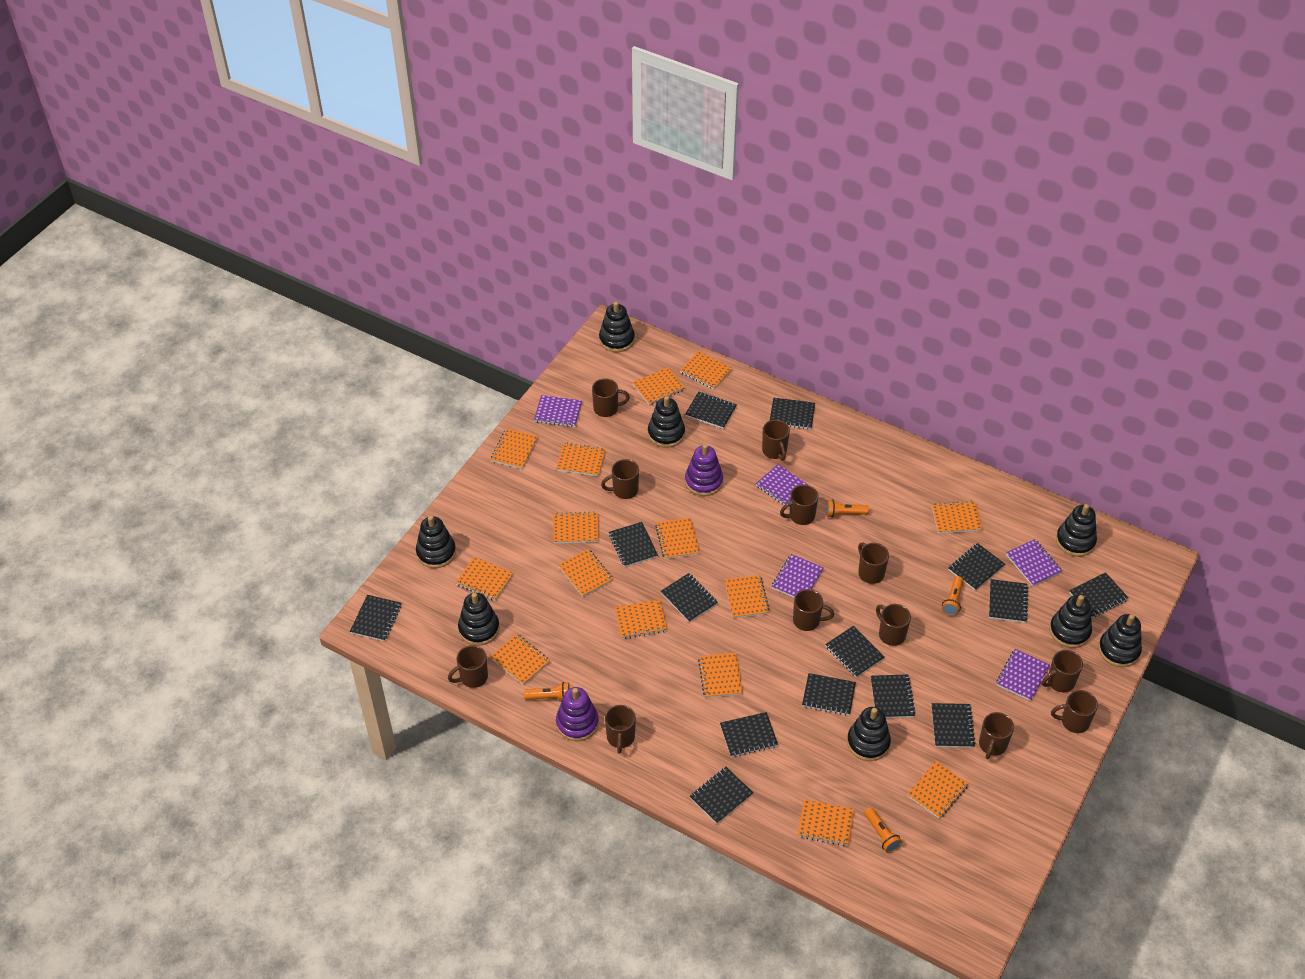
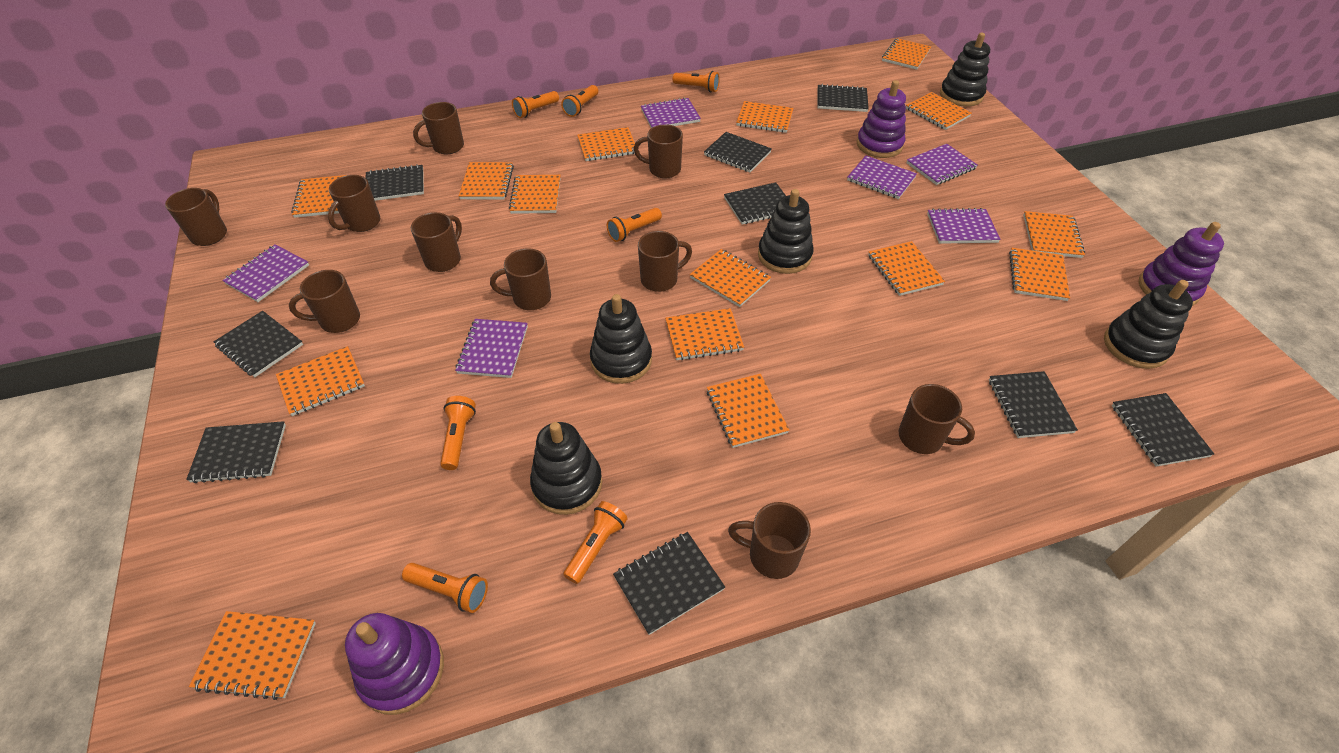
black notebook: [350,595,401,641] [609,522,658,567] [661,573,718,622] [685,392,737,429] [690,767,753,824] [720,712,778,757] [770,398,815,429] [802,673,856,716] [825,626,885,677] [871,674,916,718] [931,703,975,748] [948,543,1005,591] [989,579,1028,623] [1069,572,1128,618] = 14 -> [186,421,286,483] [214,311,303,377] [365,164,424,201] [613,532,725,635] [704,132,772,172] [724,182,786,225] [818,84,869,112] [989,371,1078,438] [1112,393,1214,467] = 9
black stacking toy: [416,516,456,568] [458,593,500,646] [599,301,635,352] [648,396,685,448] [847,707,891,761] [1049,595,1092,648] [1056,504,1097,557] [1098,614,1142,667] = 8 -> [530,422,602,515] [590,294,652,384] [758,189,814,274] [940,33,990,107] [1104,280,1193,369] = 5
brown mug: [448,645,488,688] [592,378,630,417] [601,459,639,499] [605,705,636,754] [762,420,790,460] [780,485,819,525] [793,589,834,631] [858,542,889,584] [876,604,911,646] [979,712,1014,759] [1042,650,1083,692] [1051,690,1098,733] = 12 -> [165,188,227,246] [289,270,360,333] [328,175,380,232] [411,212,462,272] [413,102,464,154] [490,248,551,310] [634,124,683,179] [638,231,692,292] [728,502,811,579] [899,384,975,454] = 10
orange flashlight: [524,682,570,700] [826,499,869,518] [864,807,902,853] [942,576,964,616] = 4 -> [402,563,488,613] [440,396,476,470] [512,91,559,118] [561,85,598,117] [563,501,628,584] [607,208,662,242] [673,71,720,92] = 7
purple notebook: [534,395,582,427] [756,464,810,508] [772,554,824,598] [996,649,1050,701] [1006,539,1062,586] = 5 -> [222,244,309,302] [455,319,528,378] [641,97,701,128] [847,156,917,199] [906,144,978,185] [927,208,1000,244] = 6
purple stacking toy: [556,687,599,741] [685,444,723,496] = 2 -> [345,613,444,715] [856,80,906,158] [1139,222,1224,306] = 3

